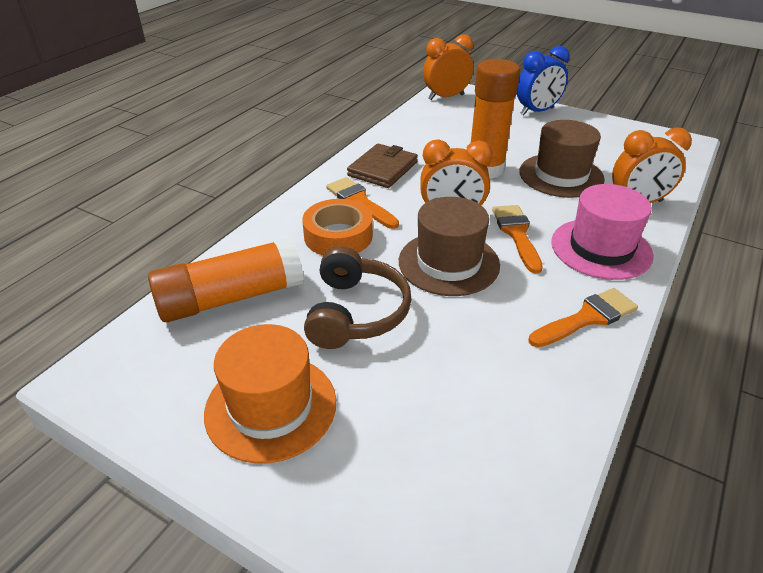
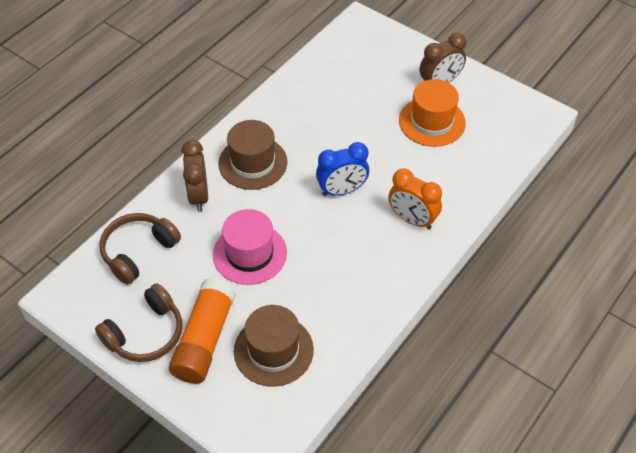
brown clock: none = 0 -> [182,140,208,211] [420,33,466,83] = 2
brown headphones: [304,246,412,349] = 1 -> [95,283,182,362] [99,213,181,285] = 2
brown wallet: [347,143,418,188] = 1 -> none = 0
orange brush: [326,177,399,229] [492,205,543,273] [529,288,638,347] = 3 -> none = 0
orange clock: [420,139,493,206] [423,34,473,100] [612,128,692,203] = 3 -> [388,168,442,229] = 1
orange glue stick: [148,237,304,322] [471,59,520,179] = 2 -> [169,278,236,384] = 1
orange tape: [302,199,373,255] = 1 -> none = 0

